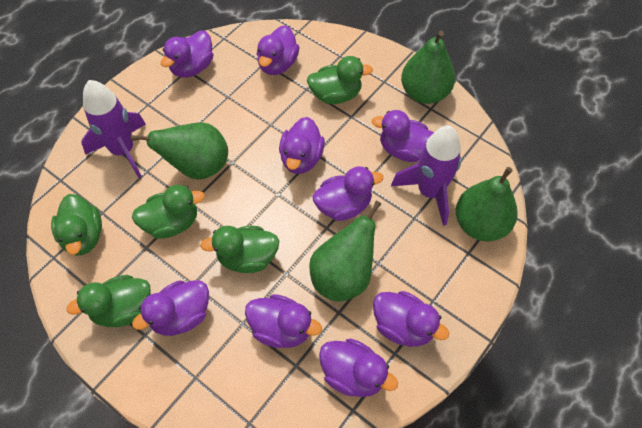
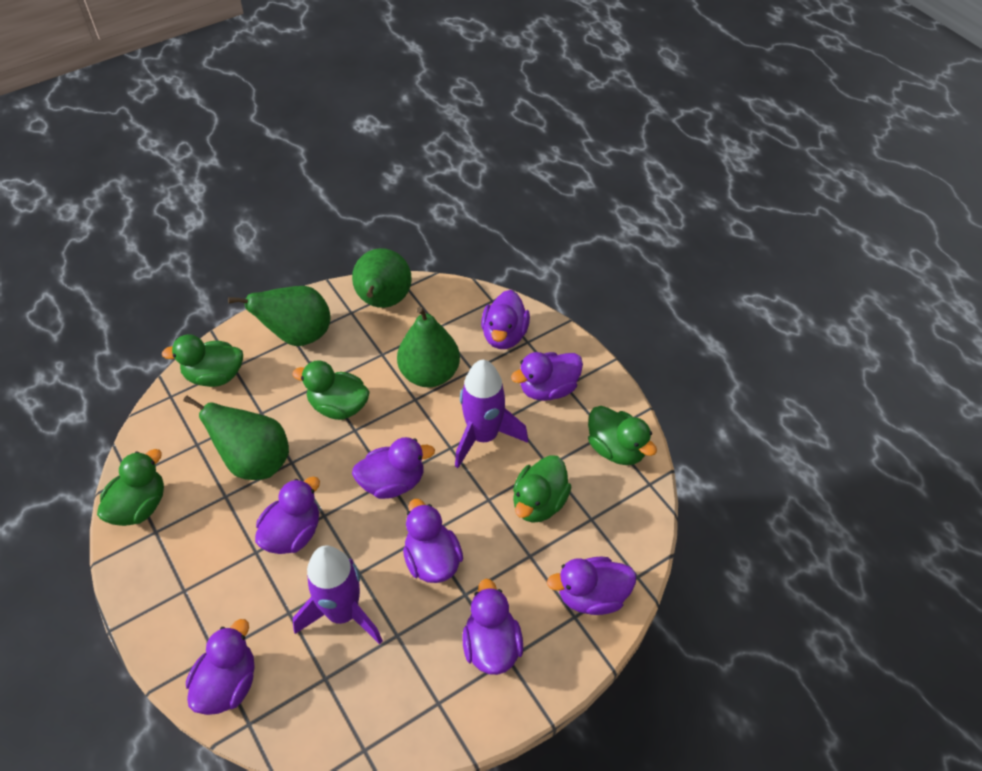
purple duck: [132,280,209,336] [161,30,213,78] [245,294,322,348] [257,25,299,75] [279,117,325,174] [313,166,383,221] [319,339,398,397] [372,110,434,162] [373,291,449,347] = 9 -> [186,619,254,715] [255,477,320,554] [352,437,435,499] [403,499,463,583] [462,579,523,675] [481,290,530,349] [511,352,583,401] [547,557,636,615] = 8

